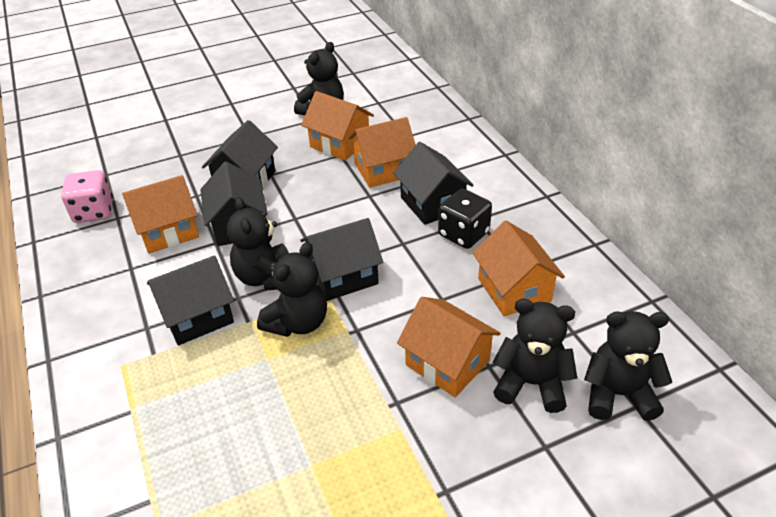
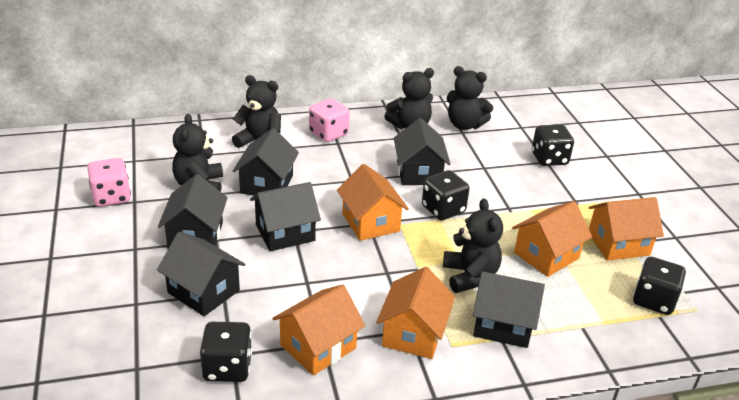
black dice: [438,189,492,249] = 1 -> [200,322,252,382] [422,170,470,220] [532,124,574,166] [633,257,686,315] = 4
black house: [147,255,234,345] [200,162,268,246] [202,120,278,188] [300,218,383,301] [393,142,474,225] = 5 -> [157,232,245,316] [158,174,227,249] [233,128,299,196] [250,182,321,251] [394,118,450,185] [473,271,545,348] = 6
pink dice: [61,170,113,223] = 1 -> [87,158,131,207] [309,98,350,142] = 2

